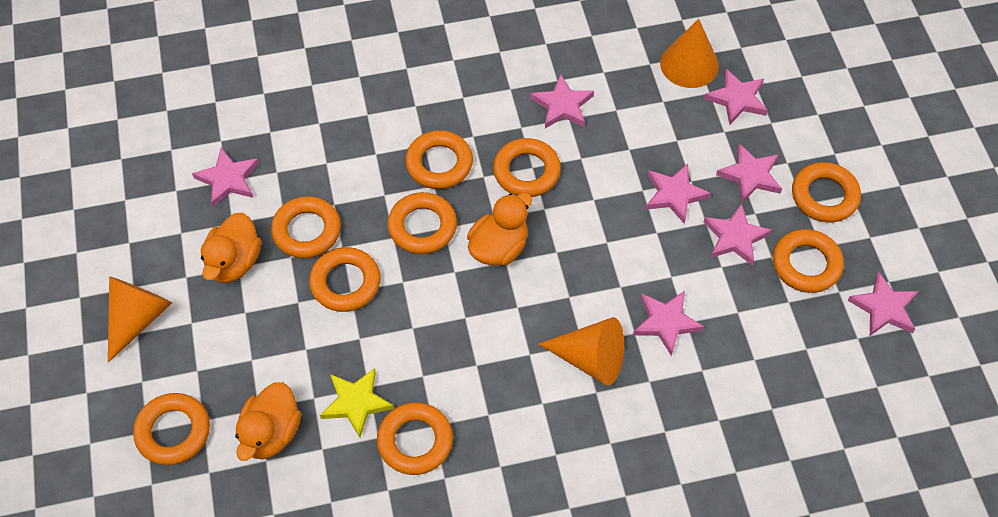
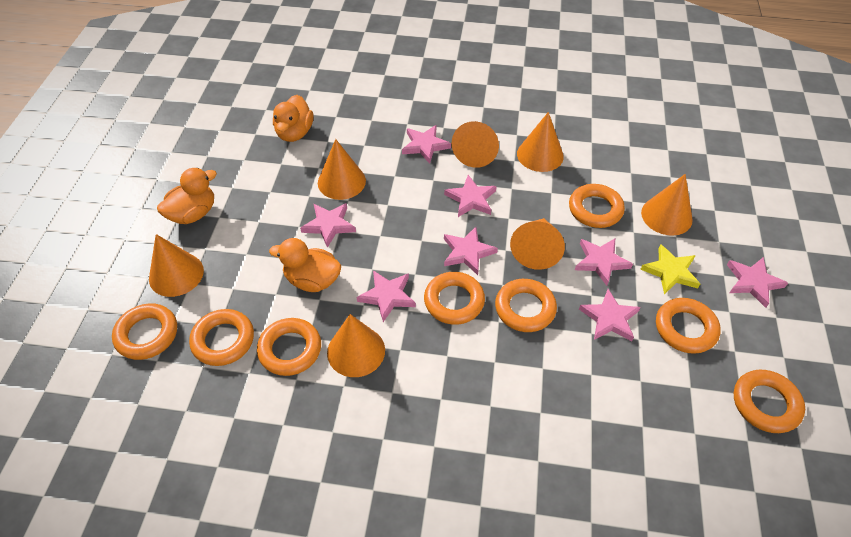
orange cone: [108,276,172,363] [539,317,624,386] [660,19,719,88] = 3 -> [149,234,204,297] [318,139,366,200] [327,314,385,377] [452,121,499,168] [510,218,565,270] [517,112,564,172] [641,174,693,236] = 7
orange ring: [133,393,210,465] [271,196,341,258] [309,247,381,312] [377,402,453,475] [387,192,457,254] [405,130,473,189] [493,138,561,197] [773,229,844,293] [792,162,861,223] = 9 -> [112,303,177,360] [189,309,254,366] [257,318,321,376] [424,272,485,325] [495,279,557,332] [569,184,625,228] [656,298,721,354] [734,370,805,433] = 8

